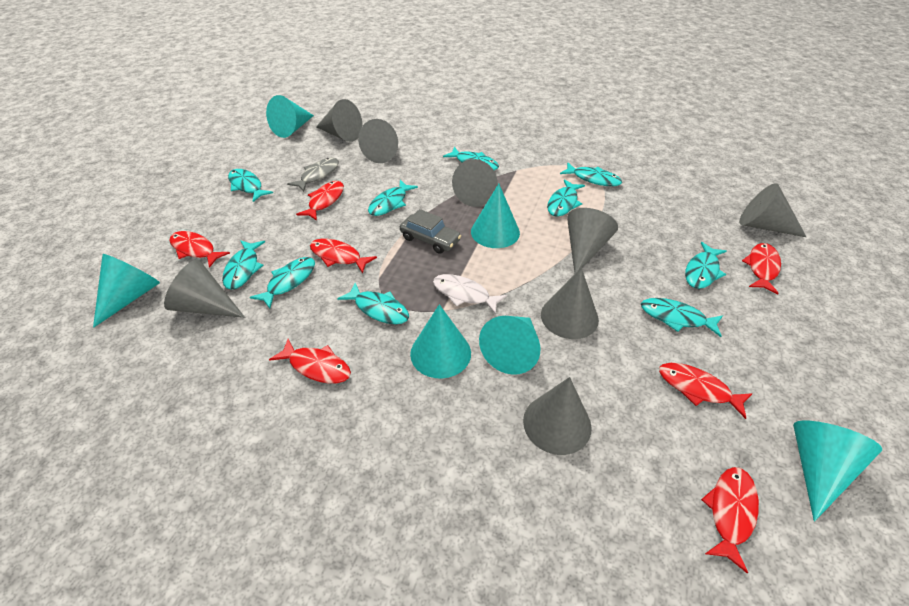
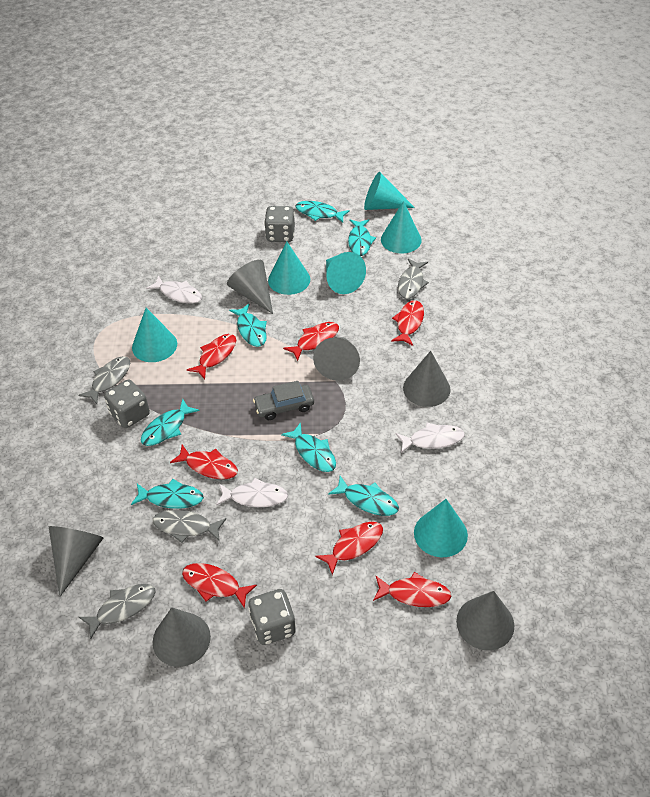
grey cone: [164,260,245,318] [316,99,362,142] [358,119,398,163] [452,159,498,207] [523,377,592,455] [541,268,599,339] [567,208,618,273] [739,183,806,237] = 8 -> [49,526,103,597] [153,607,211,667] [227,260,273,314] [313,337,360,381] [403,351,450,407] [456,591,514,651] = 6
grey dice: none = 0 -> [104,380,150,428] [248,589,296,645] [264,206,295,242] = 3
grey fish: [287,157,339,192] = 1 -> [78,356,130,404] [79,584,155,639] [153,509,226,543] [398,259,429,299] = 4
turquoise fish: [222,240,265,290] [228,169,273,202] [250,257,315,309] [337,283,409,324] [368,180,418,216] [443,147,499,170] [547,179,585,217] [560,162,622,186] [641,298,723,337] [685,242,727,289] = 10 -> [131,479,204,509] [141,399,200,446] [229,304,267,347] [281,422,336,472] [295,201,350,223] [328,476,399,516] [348,219,376,256] = 7
white fish: [433,274,507,314] = 1 -> [146,275,202,304] [216,478,288,507] [396,423,465,453] = 3

